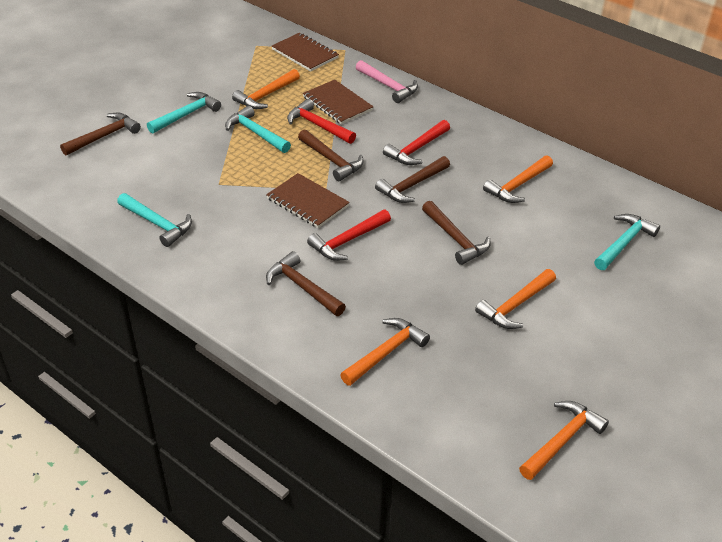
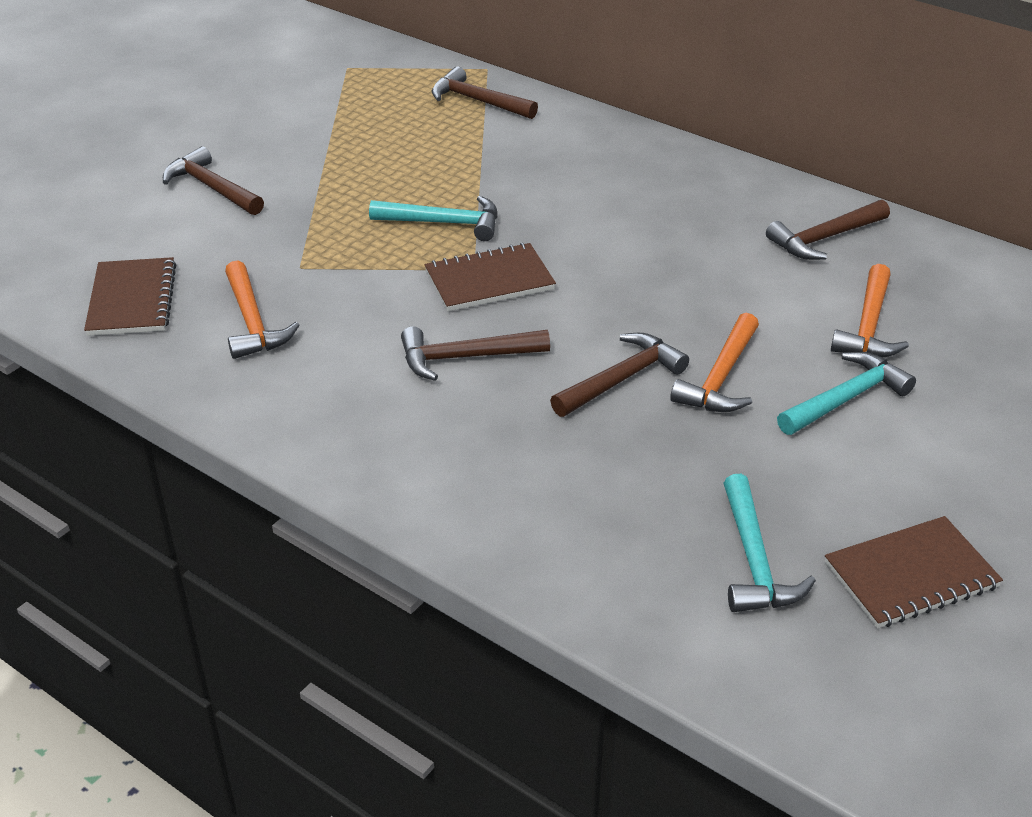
orange hammer: [232,69,300,109] [340,318,430,386] [475,269,556,329] [483,155,553,203] [519,401,609,480] = 5 -> [225,260,300,359] [670,313,759,412] [831,264,909,357] = 3
pink hammer: [356,60,418,103] = 1 -> none = 0
red hammer: [287,99,356,144] [307,209,391,261] [383,120,450,165] = 3 -> none = 0
turquoise hammer: [117,193,192,247] [147,92,221,134] [225,106,291,153] [594,214,660,270] = 4 -> [369,196,497,241] [723,474,816,612] [777,352,916,435] = 3

